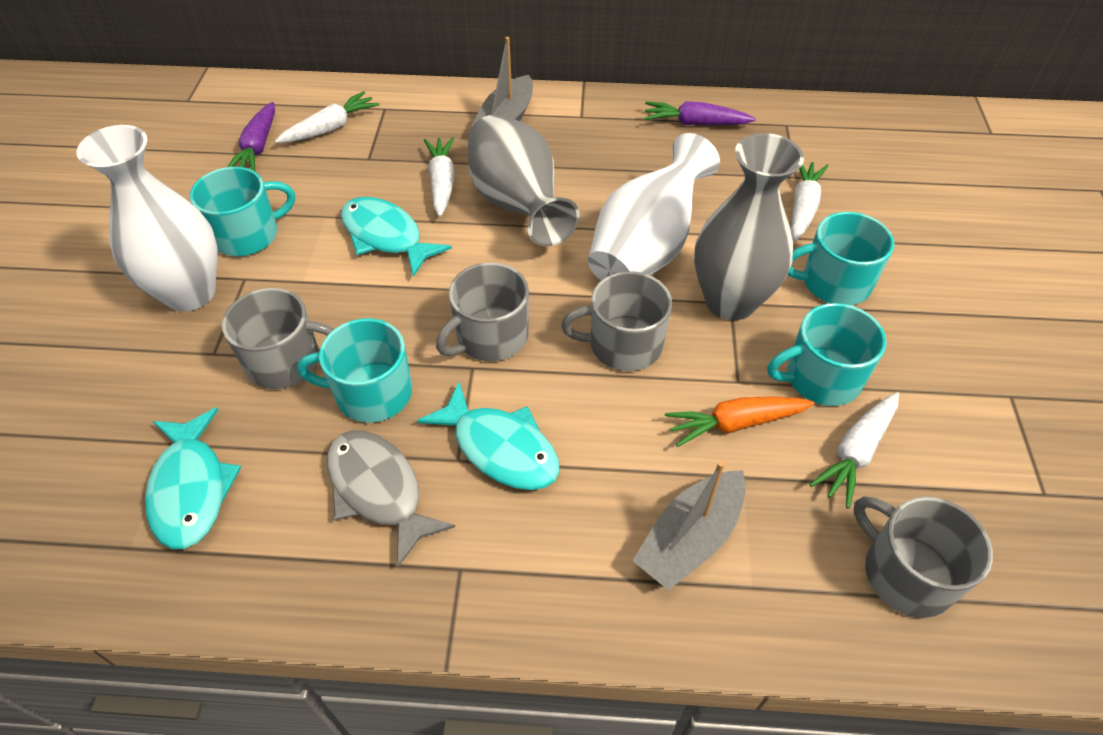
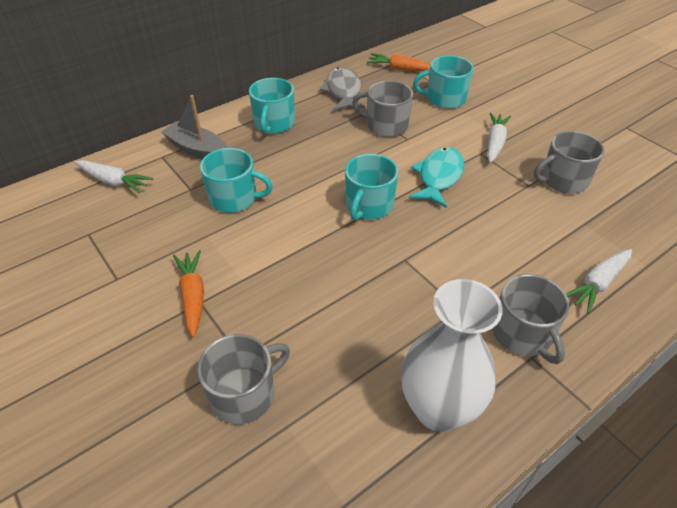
grey boat: [471,37,533,127] [632,461,746,591] = 2 -> [161,95,227,159] = 1
grey vase: [468,115,580,246] [694,133,804,320] = 2 -> none = 0
orange carrot: [665,396,815,447] = 1 -> [173,250,204,337] [367,53,430,71] = 2
purple carrot: [227,102,275,171] [644,101,756,125] = 2 -> none = 0
turquoise fish: [145,407,241,549] [341,197,452,277] [417,382,560,490] = 3 -> [409,147,464,208] = 1
white carrot: [275,91,380,143] [424,137,455,217] [791,162,828,241] [809,392,899,509] = 4 -> [75,160,153,193] [487,113,511,163] [566,249,632,314] = 3
white vase: [76,125,218,312] [588,133,720,280] = 2 -> [401,279,503,432] = 1

